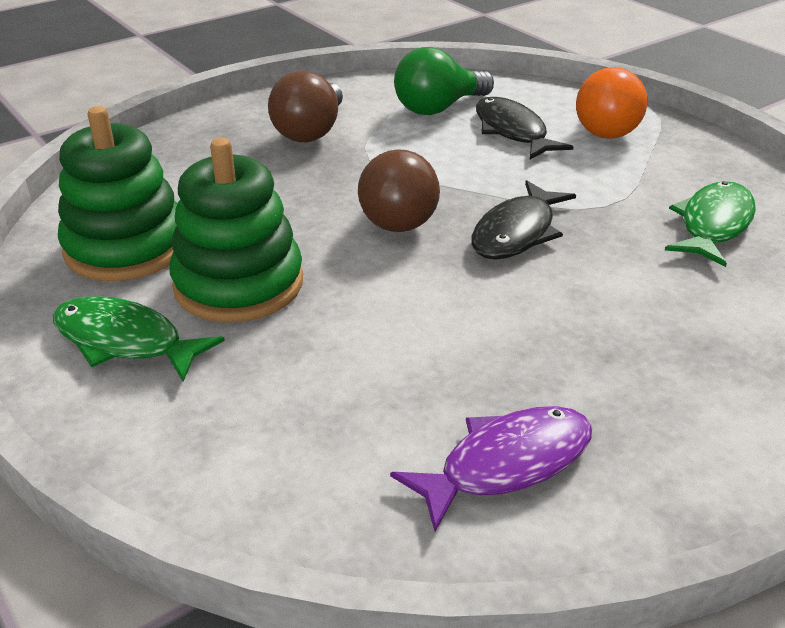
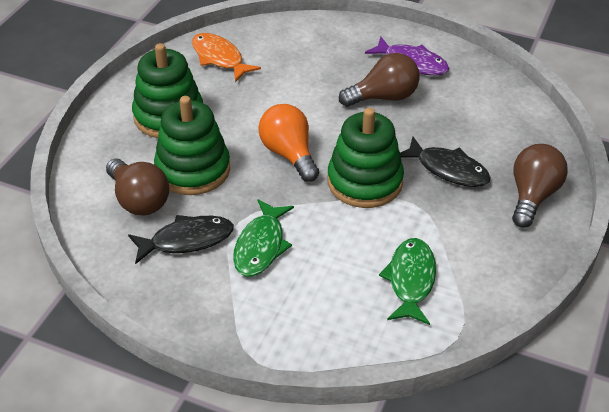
brown light bulb: [268,71,343,142] [358,149,440,232] = 2 -> [106,159,169,215] [339,53,419,107] [512,144,568,228] = 3
green light bulb: [394,47,494,115] = 1 -> none = 0
green stacking toy: [58,106,178,281] [169,138,303,323] = 2 -> [132,43,203,138] [154,96,230,195] [327,108,404,208] = 3
orange fish: none = 0 -> [192,33,261,82] = 1

